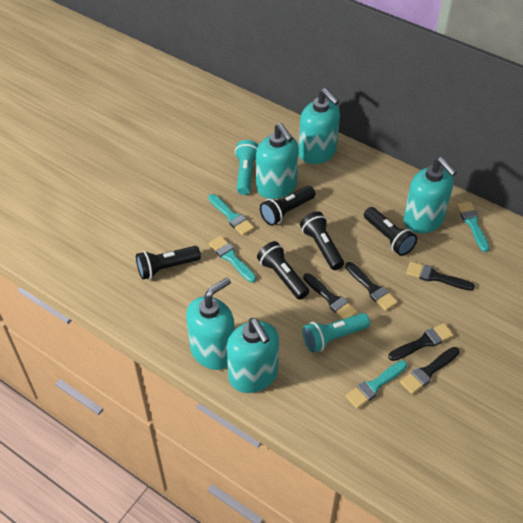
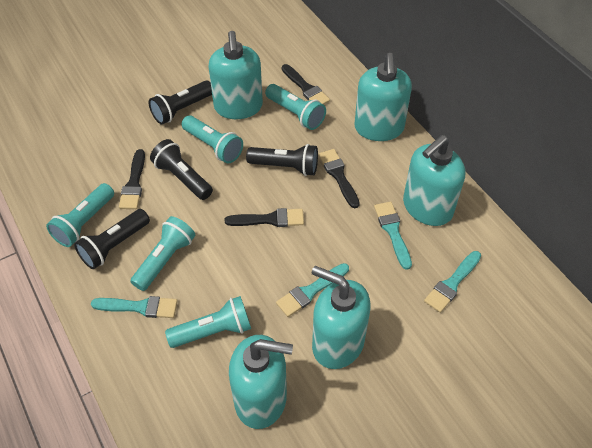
black brush: [303,273,358,319] [345,262,398,311] [388,323,454,361] [400,347,460,394] [406,262,475,291] = 5 -> [119,149,145,209] [225,208,304,227] [282,64,330,105] [318,149,360,208] = 4
black flashlight: [136,246,201,280] [257,241,309,300] [260,186,315,226] [300,211,344,270] [364,207,417,256] = 5 -> [74,209,150,269] [149,81,212,125] [150,139,213,200] [246,144,318,176] = 4
turquoise flashlight: [235,140,258,195] [303,313,370,353] = 2 -> [46,183,114,247] [130,216,195,291] [165,296,251,348] [182,115,243,164] [265,84,326,130] = 5

